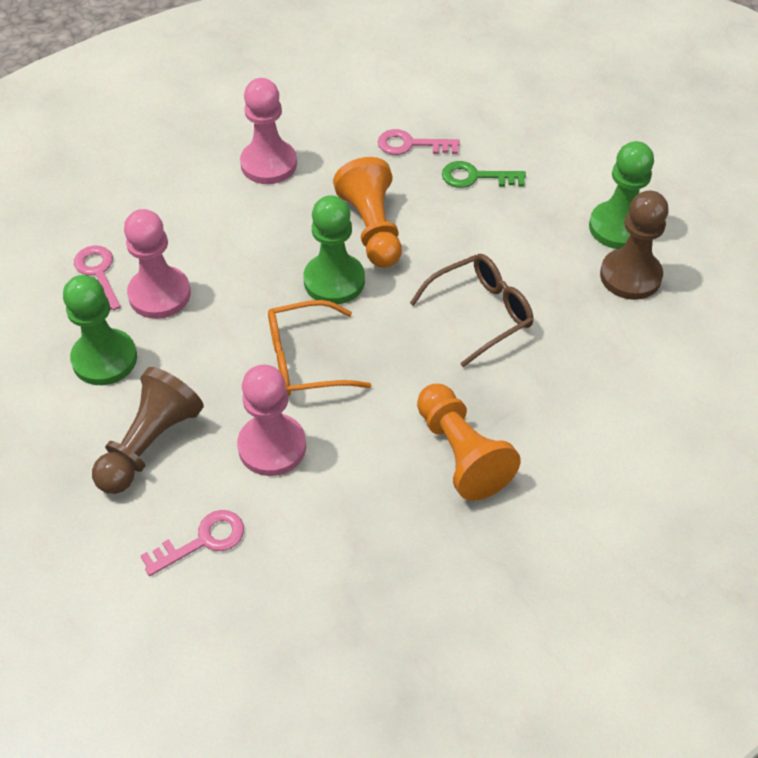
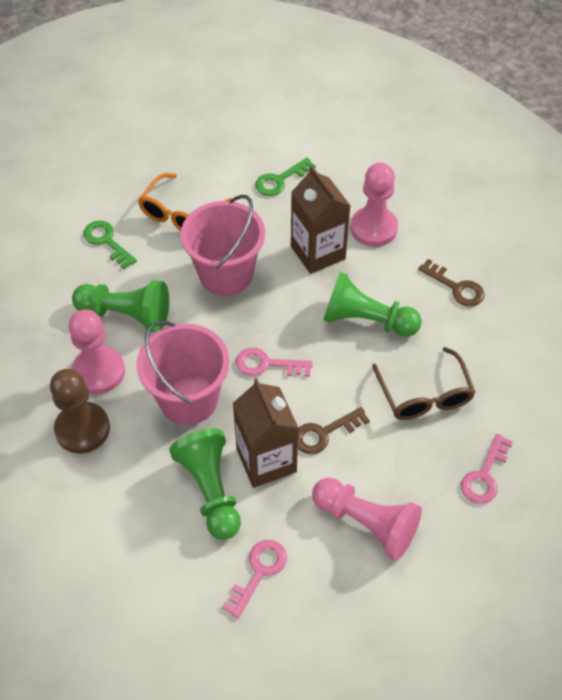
brown carton: none = 0 -> [233,378,298,488] [291,165,351,274] = 2
brown key: none = 0 -> [298,407,370,454] [418,259,484,307] = 2
brown pawn: [92,367,204,494] [600,190,668,300] = 2 -> [50,369,110,454] = 1
green key: [442,161,526,188] = 1 -> [83,221,137,269] [255,158,316,196] = 2
orange pawn: [333,157,402,268] [417,384,521,501] = 2 -> none = 0
pink bucket: none = 0 -> [136,321,229,425] [181,195,265,296] = 2

